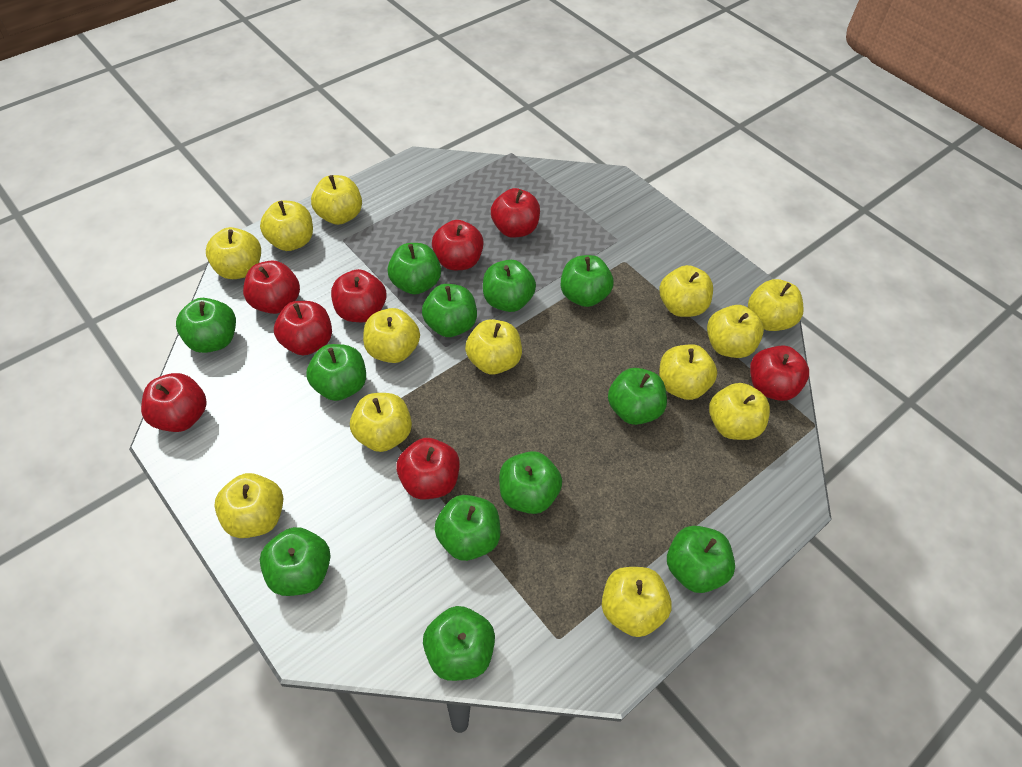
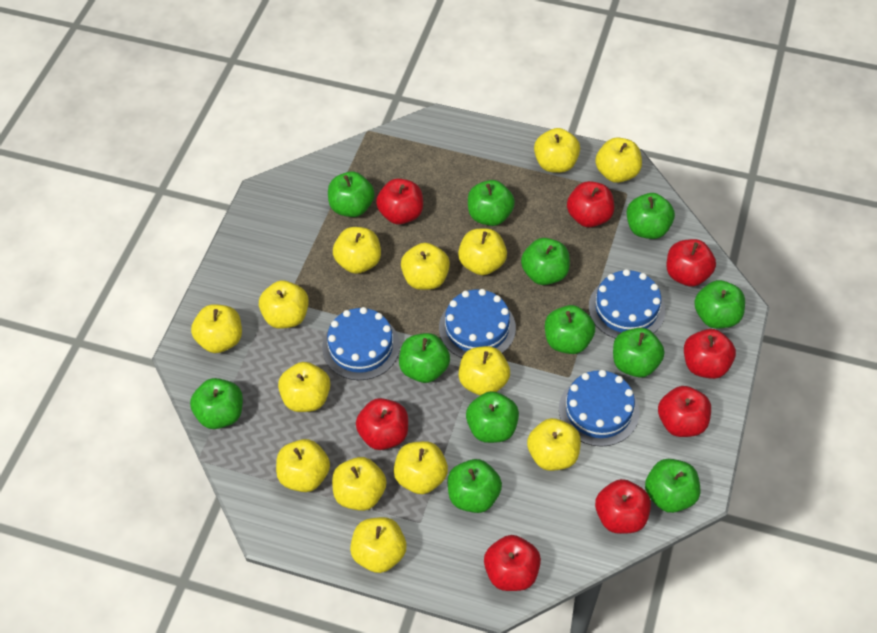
blue cake: none = 0 -> [322,307,400,380] [439,289,516,358] [559,370,639,447] [589,269,665,339] = 4
yellow apple: [206,227,261,279] [214,473,283,538] [260,200,313,251] [311,175,362,225] [350,393,412,452] [363,308,420,363] [465,319,522,374] [602,567,672,637] [659,265,713,317] [659,344,717,400] [707,305,764,358] [709,383,770,440] [748,279,804,331] = 13 -> [191,304,242,353] [259,280,309,329] [276,439,330,492] [278,362,331,412] [332,457,387,511] [333,227,381,274] [350,517,406,573] [394,441,448,494] [401,243,450,290] [458,228,507,275] [459,346,510,396] [527,418,581,471] [534,128,580,173] [595,137,642,183] = 14

